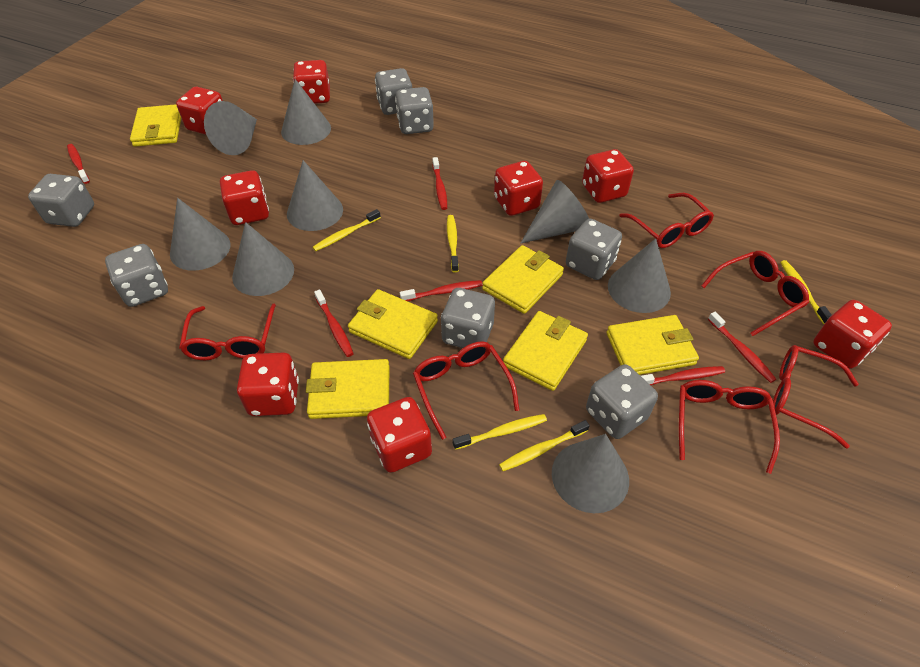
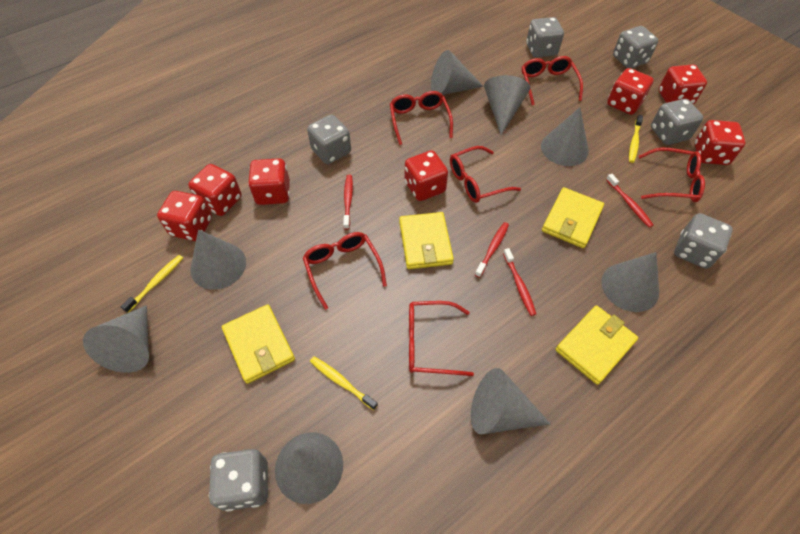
grey dice: [28,174,94,227] [105,244,168,307] [375,68,412,115] [395,87,434,134] [441,288,495,348] [566,218,622,280] [586,364,658,439] = 7 -> [209,449,268,511] [307,115,351,164] [526,17,564,58] [613,26,658,68] [651,99,703,145] [674,213,733,269] = 6
red dice: [176,87,223,135] [220,170,269,225] [237,352,299,416] [293,60,330,104] [367,397,432,473] [494,161,543,216] [582,149,634,203] [813,300,892,369] = 8 -> [157,191,212,241] [188,164,242,216] [248,158,290,205] [405,150,448,201] [607,68,654,115] [659,64,707,104] [694,120,745,165] = 7
red toothbrush: [67,144,90,184] [314,289,354,357] [400,280,483,301] [432,157,448,210] [641,366,725,385] [708,311,776,383] = 6 -> [343,175,353,230] [475,222,509,278] [503,248,536,316] [606,174,653,228] = 4
yellow toothbrush: [312,209,381,251] [447,215,459,273] [453,414,547,450] [499,420,590,471] [780,260,832,324] = 5 -> [121,255,183,313] [310,356,378,410] [629,115,643,163] = 3
yellow wallet: [130,104,181,147] [306,359,389,419] [348,289,438,359] [482,245,564,314] [503,311,588,391] [607,315,699,375] = 6 -> [222,304,295,384] [399,212,454,269] [542,187,604,248] [555,305,638,385] = 4

